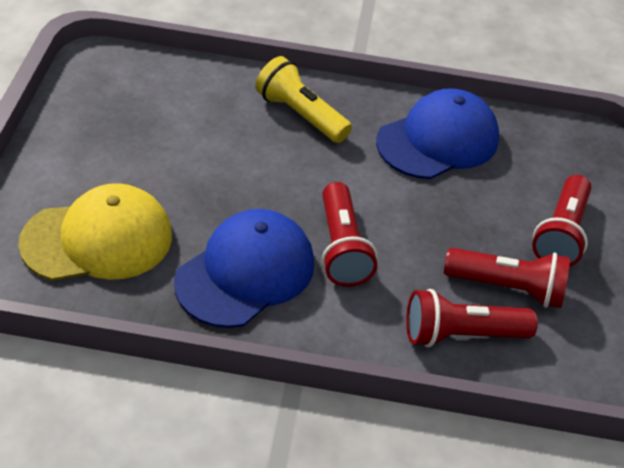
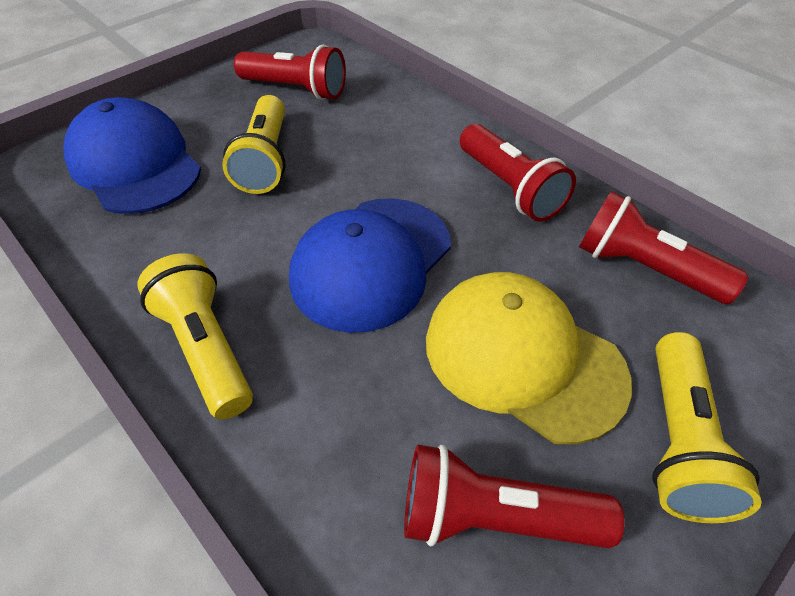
yellow flashlight: [255,56,352,143] = 1 -> [137,253,253,420] [222,95,286,194] [652,332,762,523] = 3

